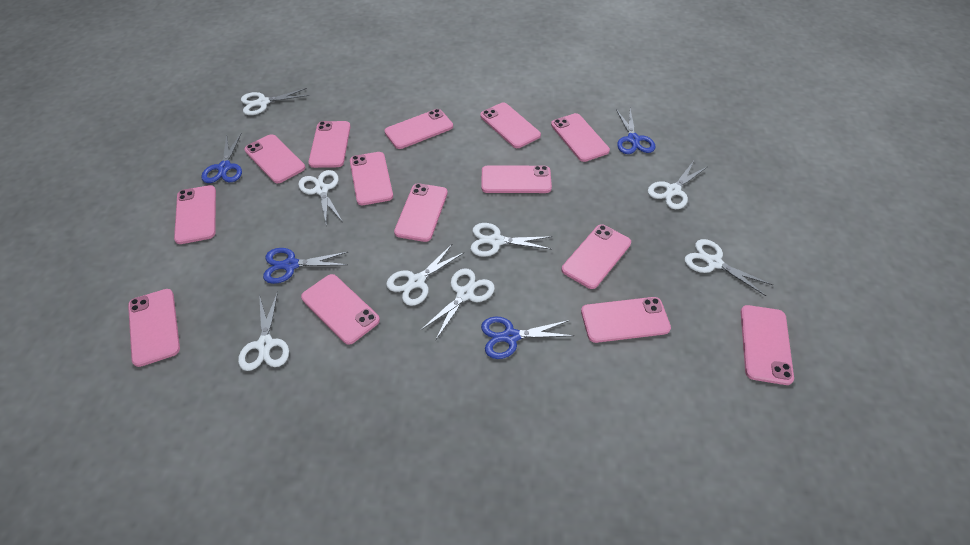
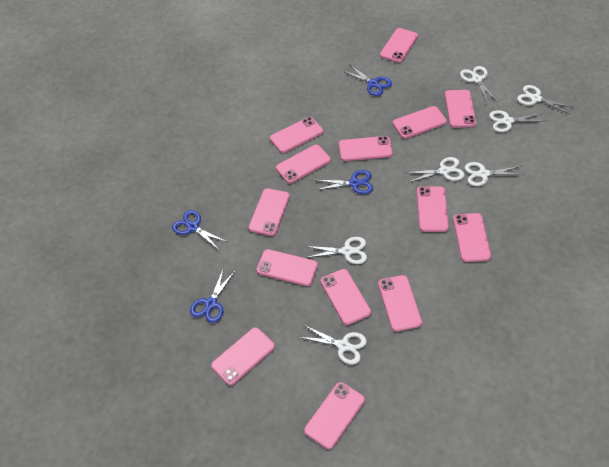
white scissors: [238,292,289,371] [241,88,309,115] [298,170,343,227] [386,244,465,306] [421,268,495,339] [471,223,552,257] [648,161,707,209] [685,239,773,296] = 8 -> [299,325,367,364] [305,237,367,264] [405,157,465,183] [460,66,498,104] [465,162,524,186] [489,110,544,132] [517,85,572,114] = 7

